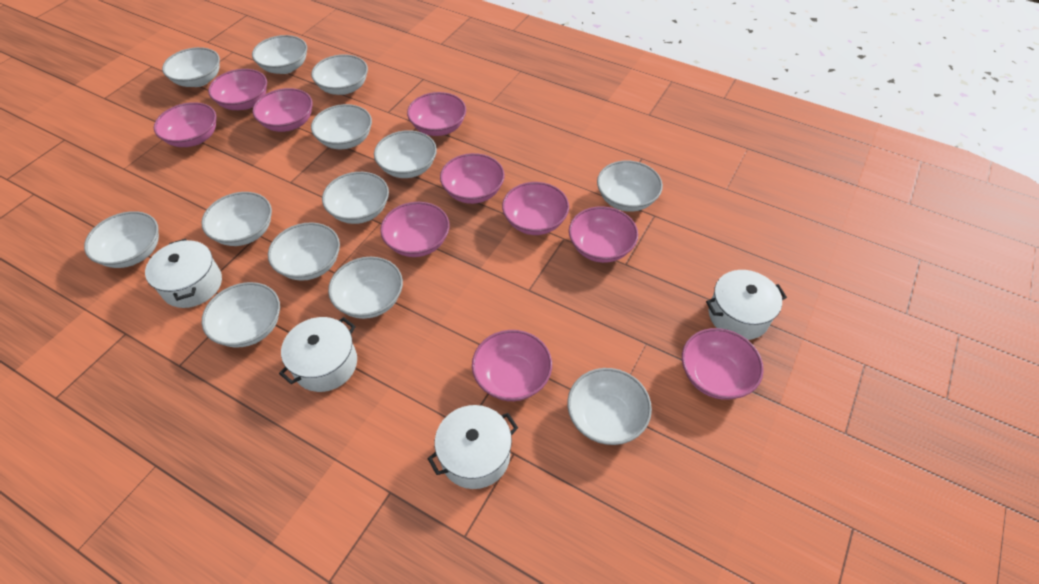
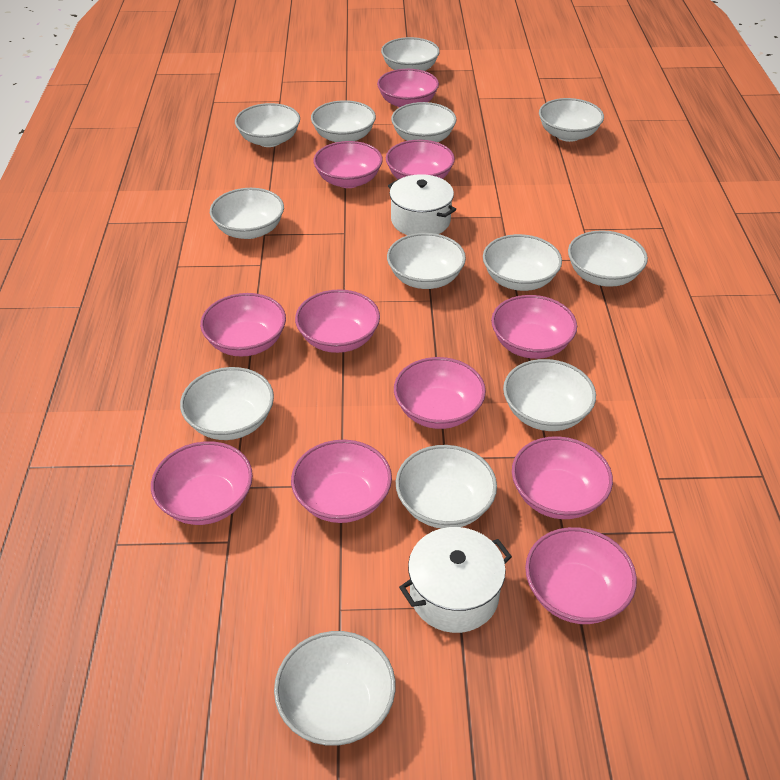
pink bowl: [154,102,217,147] [208,69,267,110] [252,88,313,132] [380,202,450,257] [407,92,466,136] [440,153,505,204] [472,330,552,401] [502,182,569,235] [569,206,638,263] [682,328,764,400] = 10 -> [151,441,253,525] [200,293,286,357] [291,440,392,523] [295,289,380,353] [313,141,383,188] [377,69,439,108] [386,140,455,179] [394,357,486,429] [491,295,577,359] [512,436,613,519] [525,527,637,624] = 11
white pot: [145,239,222,308] [279,317,357,392] [428,405,518,489] [706,270,787,340] = 4 -> [388,174,456,235] [399,527,512,633] = 2

